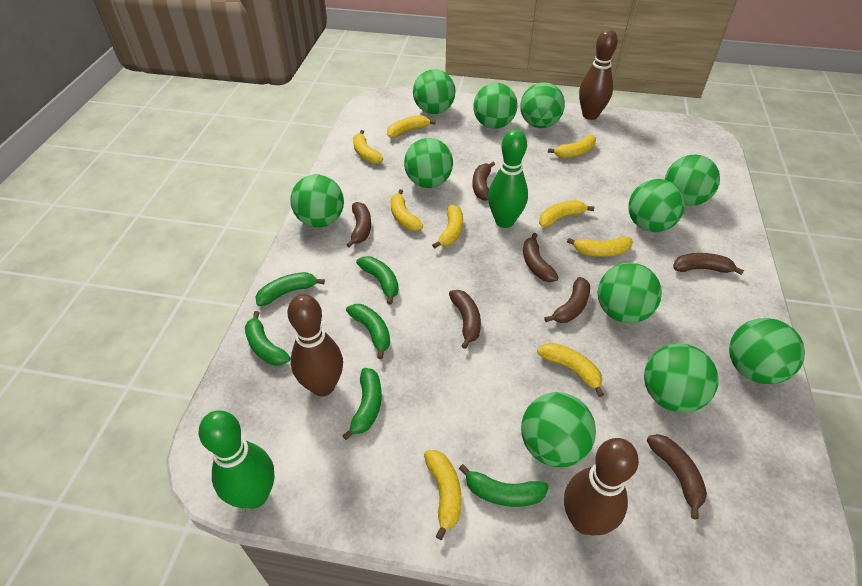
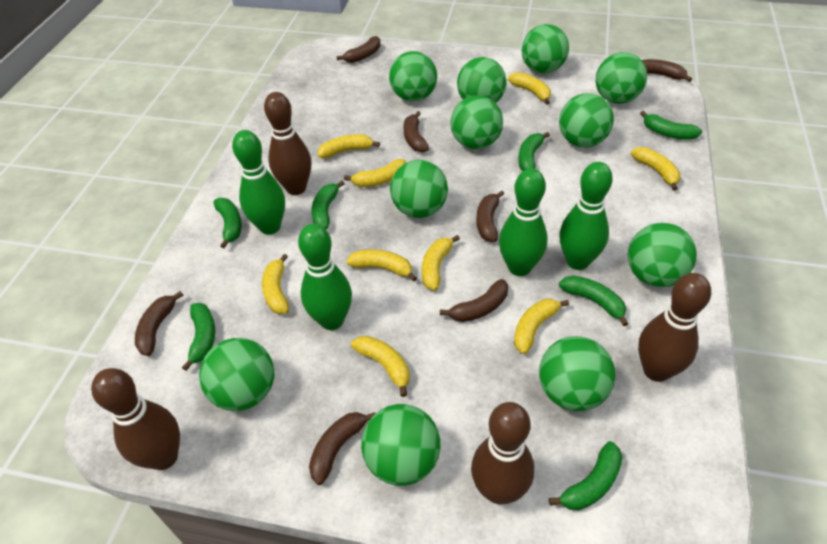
brown bowling pin: [287,294,343,396] [564,438,639,535] [579,29,618,120] = 3 -> [91,368,180,470] [264,92,311,195] [471,402,534,505] [638,273,711,382] = 4
green banana: [245,311,290,366] [256,272,325,306] [342,368,382,440] [346,304,390,359] [356,256,399,304] [459,464,549,507] = 6 -> [182,303,215,371] [213,198,242,248] [311,181,345,229] [518,132,550,171] [549,441,622,510] [559,276,628,326] [640,111,702,140] = 7
green bowling pin: [199,410,275,509] [488,129,528,228] = 2 -> [232,130,285,235] [298,224,352,330] [499,168,548,276] [559,162,613,270] = 4

